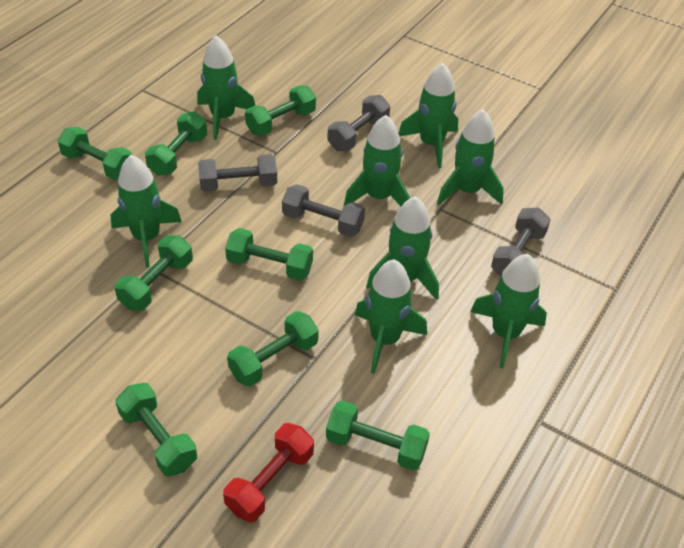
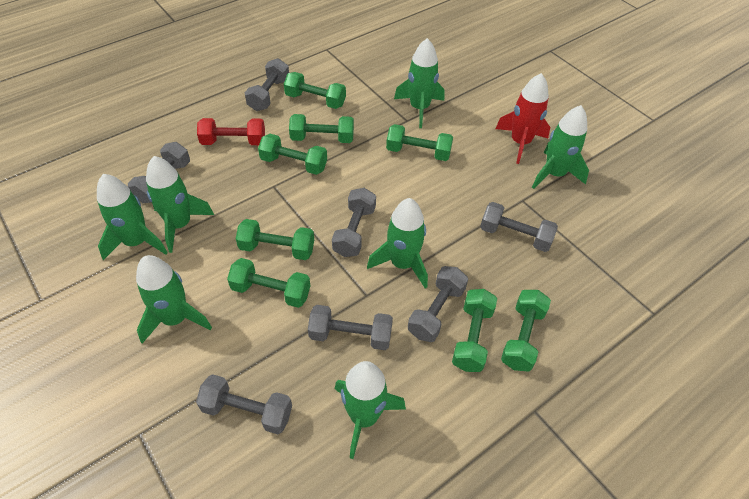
green rocket: [111,155,182,268] [197,36,255,140] [344,115,410,206] [355,259,427,374] [366,196,439,300] [398,63,458,168] [437,109,504,205] [470,254,547,368] = 8 -> [97,174,168,260] [136,255,212,344] [146,156,214,253] [335,361,406,459] [367,198,428,289] [394,38,444,128] [532,105,589,189] = 7
grey dumbbell: [198,154,277,192] [282,184,365,237] [327,95,390,151] [491,208,551,276] = 4 -> [128,142,190,203] [196,374,292,434] [245,58,289,111] [308,305,393,350] [332,188,376,257] [408,266,468,342] [480,202,558,252] = 7
red rocket: none = 0 -> [496,73,550,164] = 1

